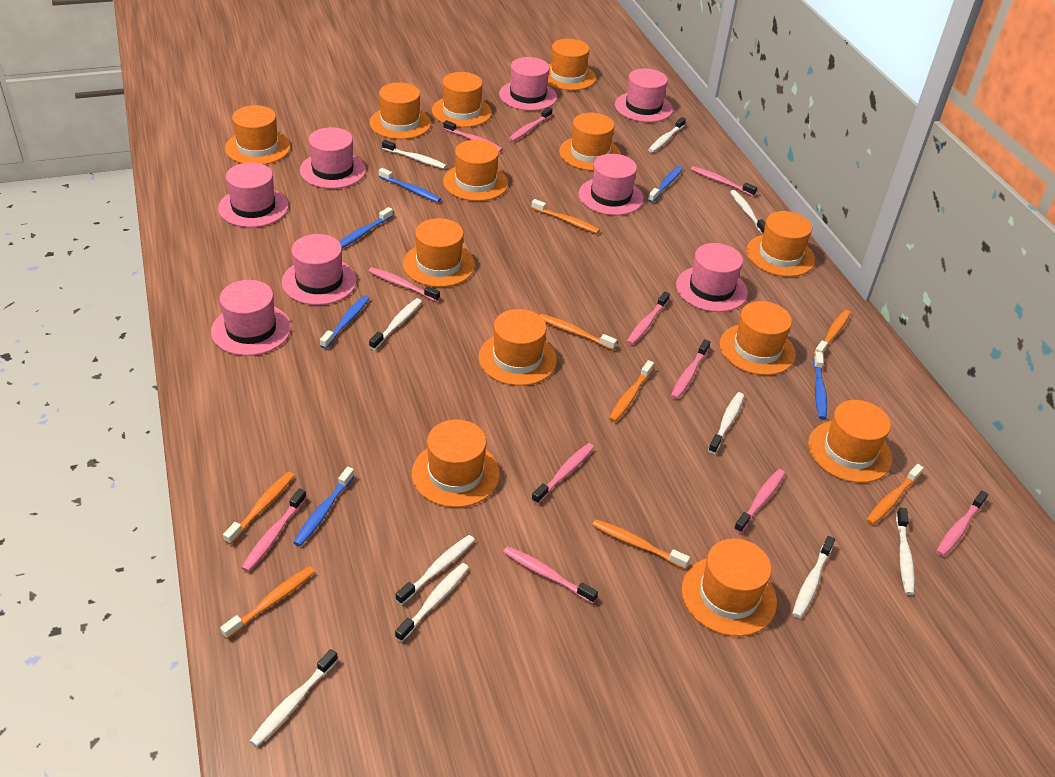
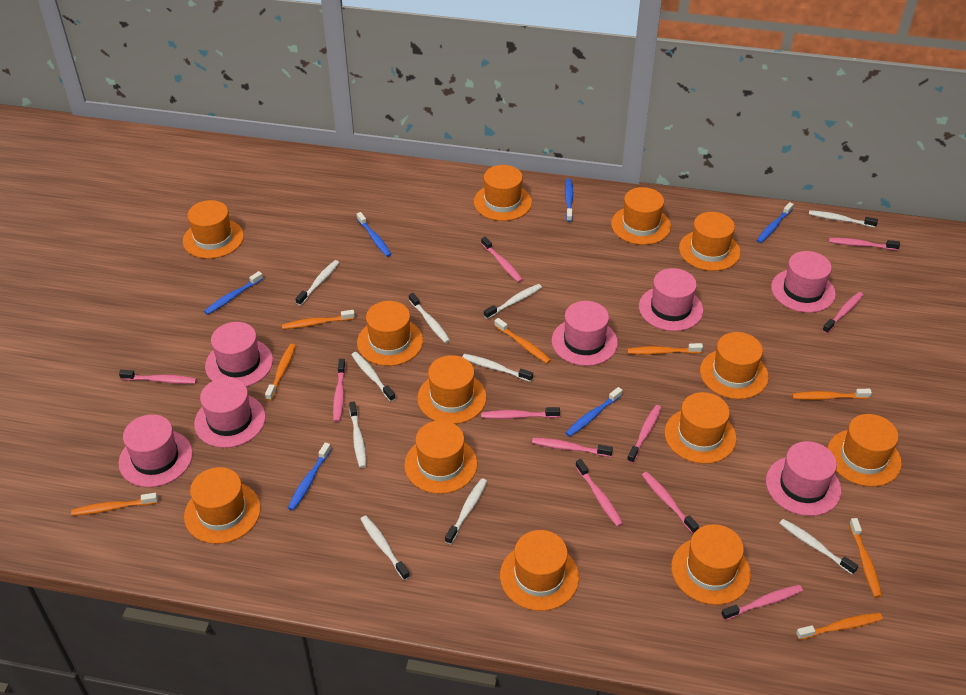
pink hat: [211,280,291,356] [218,162,289,227] [282,234,357,305] [300,127,366,189] [499,57,557,111] [578,154,644,215] [615,68,673,122] [676,243,748,312] = 8 -> [118,414,193,487] [194,377,266,448] [205,322,273,387] [552,301,618,366] [639,268,703,331] [766,441,841,516] [771,251,836,313] = 7

